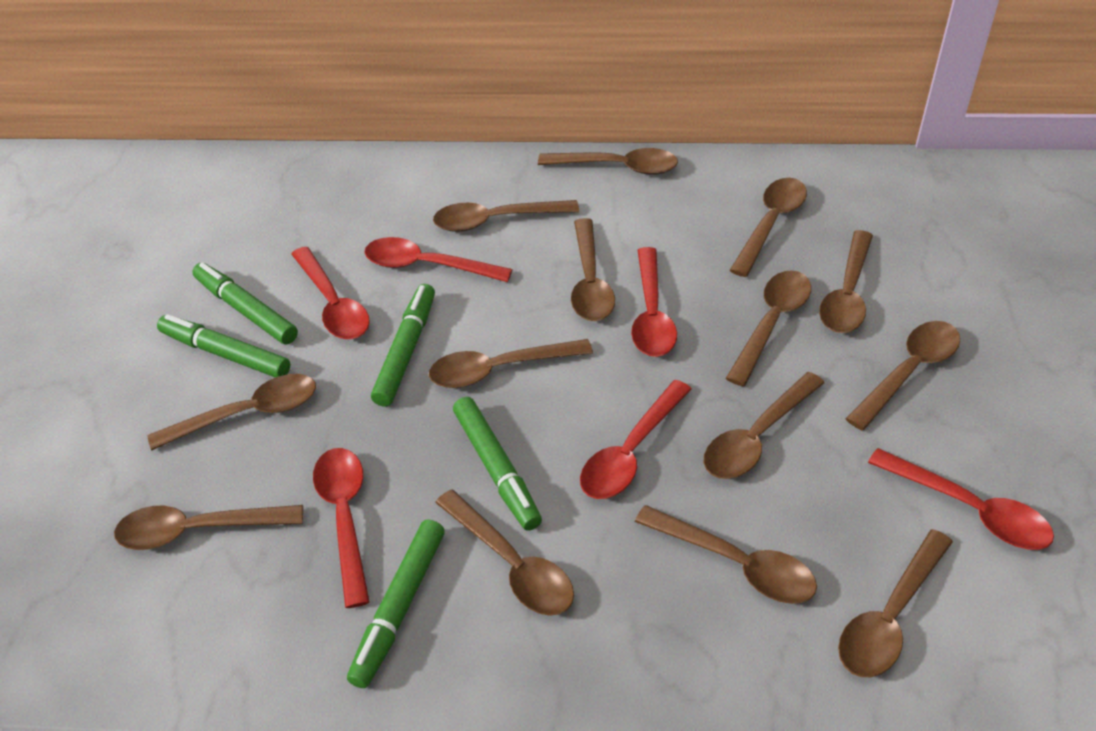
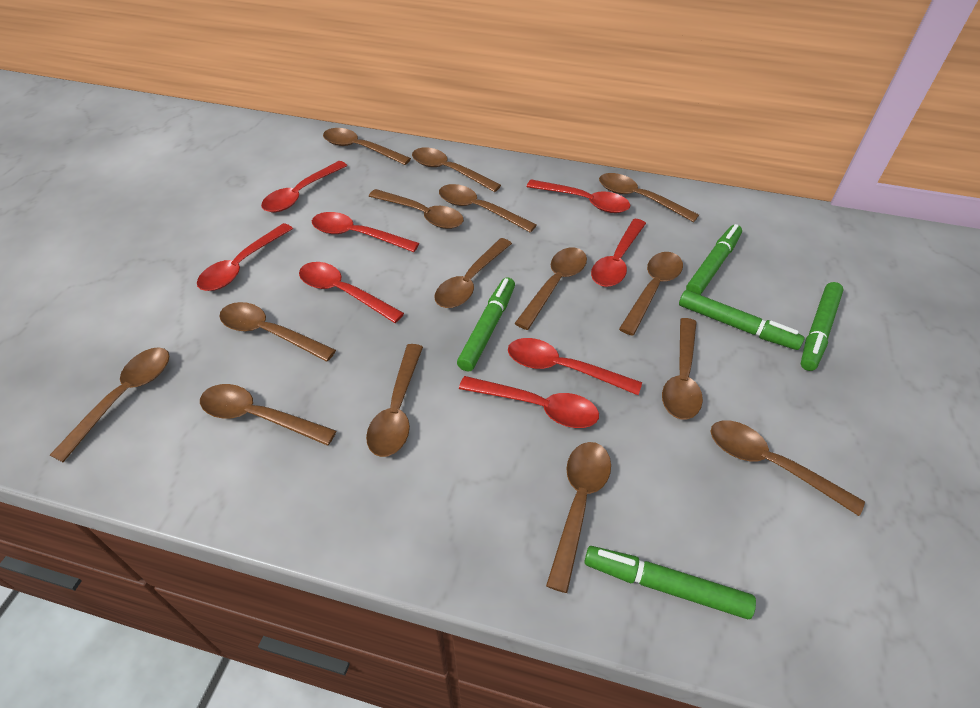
brown spoon: [114,505,303,550] [147,374,316,451] [429,339,593,388] [433,200,579,232] [435,489,574,616] [538,148,678,175] [571,218,615,321] [635,505,817,604] [704,372,824,479] [726,270,811,386] [729,178,807,277] [819,230,873,333] [838,529,953,677] [845,321,960,430] = 14 -> [50,347,169,462] [200,384,336,446] [219,302,336,362] [323,128,411,165] [366,344,423,457] [369,189,464,229] [412,147,501,192] [435,238,512,308] [439,184,537,233] [514,247,587,330] [546,442,611,593] [599,173,699,222] [619,252,683,336] [662,318,703,420] [710,421,865,516] = 15
red spoon: [291,246,370,339] [313,448,370,608] [364,237,513,282] [580,380,692,499] [631,247,677,357] [868,448,1054,550] = 6 -> [197,223,293,291] [261,161,347,212] [299,262,404,323] [312,212,419,252] [459,376,599,428] [508,338,642,395] [527,179,630,213] [591,219,646,287] = 8

